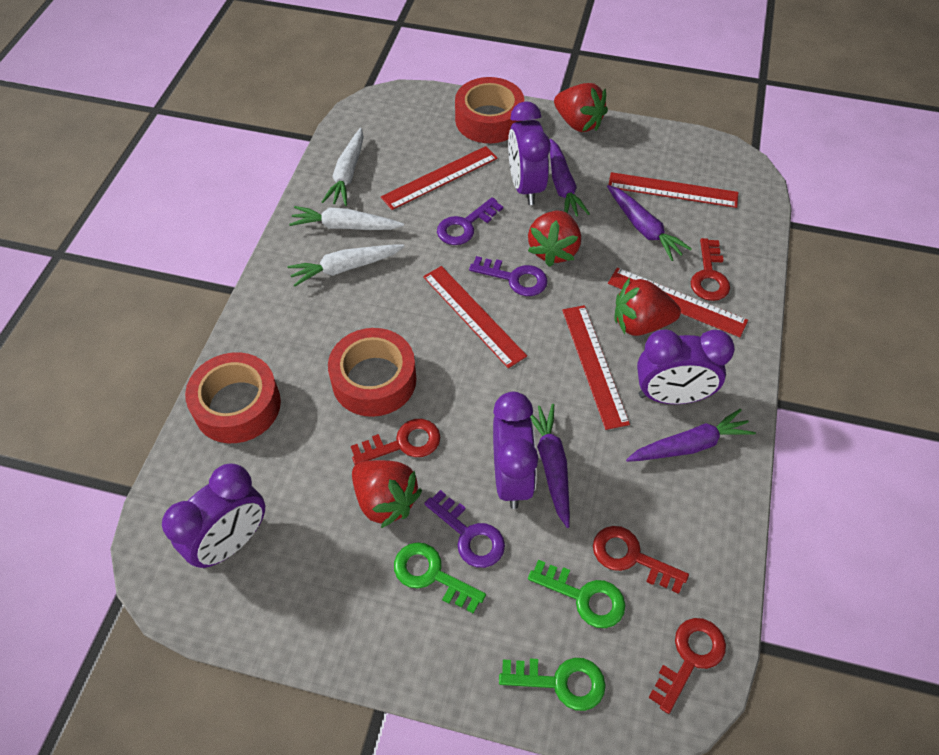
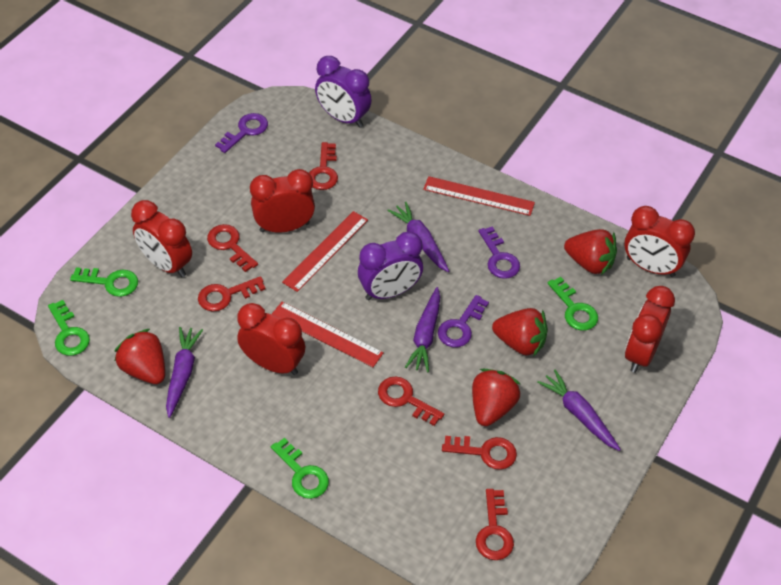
green key: [394,542,486,614] [499,658,606,711] [528,560,626,628] = 3 -> [48,300,90,356] [70,267,138,297] [271,438,329,499] [548,277,598,331] = 4
purple clock: [162,463,265,568] [493,392,538,509] [508,102,550,205] [637,329,735,404] = 4 -> [315,56,372,128] [358,231,423,300] = 2
red clock: none = 0 -> [131,200,192,277] [237,303,305,375] [250,169,315,233] [624,206,695,277] [625,286,675,373] = 5
red key: [351,419,440,465] [593,526,689,594] [648,618,726,714] [691,238,730,301] = 4 -> [198,276,265,312] [207,224,258,272] [309,142,338,190] [378,377,444,426] [442,436,517,470] [476,489,514,560] = 6
red ruler: [381,146,498,210] [423,266,527,368] [562,305,630,430] [608,172,738,208] [608,267,748,337] = 5 -> [272,302,384,367] [282,211,368,292] [423,176,535,216] = 3
red tape: [185,352,281,443] [328,328,416,417] [455,77,524,143] = 3 -> none = 0
white carrot: [287,245,405,287] [289,206,404,230] [322,128,364,206] = 3 -> none = 0

